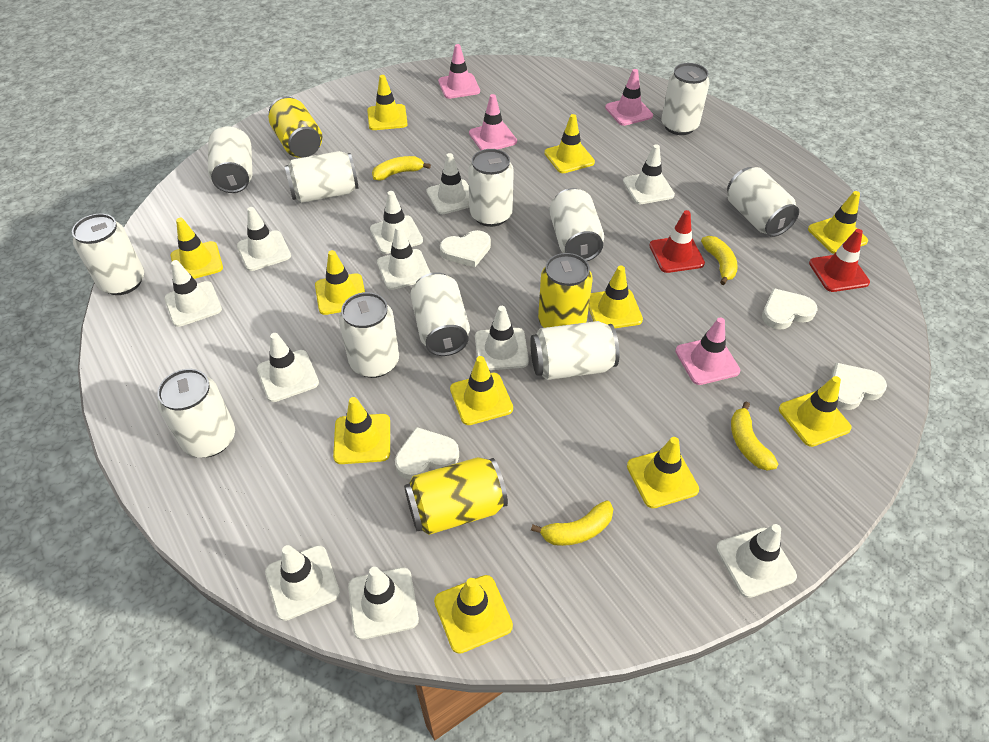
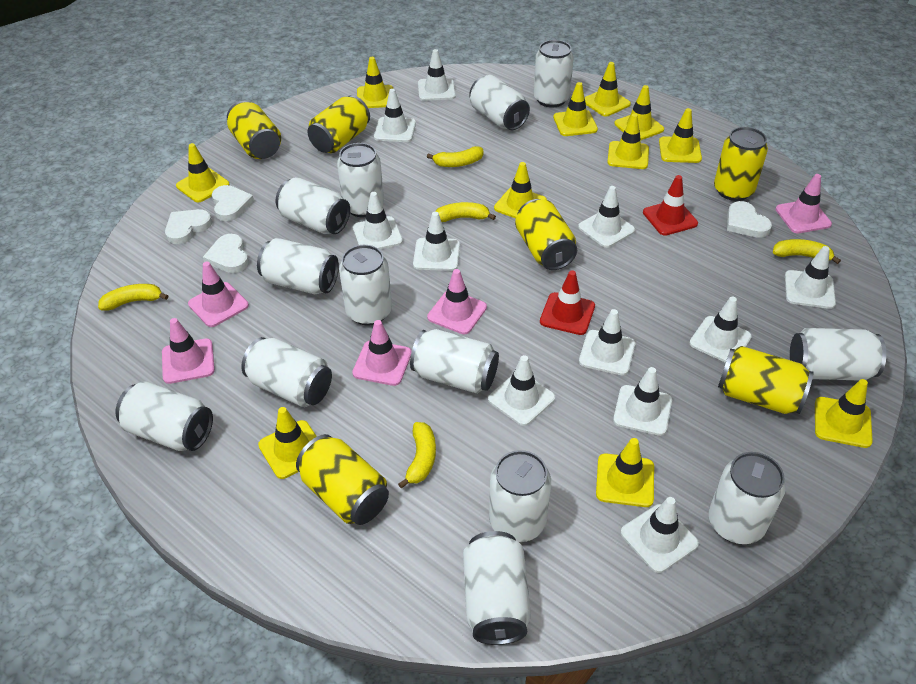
pink traffic cone: [438,44,480,99] [469,94,517,150] [605,69,653,126] [675,317,740,385] = 4 -> [162,318,215,384] [188,262,249,327] [352,320,412,386] [427,269,487,334] [775,174,832,233] = 5
white can: [72,214,144,295] [157,369,235,457] [208,126,252,193] [285,151,358,203] [339,292,399,378] [410,272,470,356] [468,149,514,227] [530,321,619,380] [549,188,604,261] [661,63,710,135] [727,167,799,237] = 11 -> [116,381,213,451] [241,337,332,407] [257,238,339,294] [276,177,350,234] [337,143,384,217] [339,245,392,326] [410,329,499,394] [463,531,531,645] [469,75,530,130] [489,450,551,542] [534,40,574,108] [709,452,786,544] [790,328,886,381] = 13
yellow banana: [372,156,431,181] [531,500,613,546] [701,236,738,285] [731,402,779,470] = 4 -> [98,284,168,311] [398,422,436,489] [427,146,483,167] [435,202,496,222] [773,239,841,264] = 5
yellow can: [269,96,322,158] [404,457,508,535] [538,253,593,328] = 3 -> [227,101,281,159] [296,434,389,525] [307,95,370,153] [515,199,577,270] [714,127,768,201] [718,346,814,414] = 6

